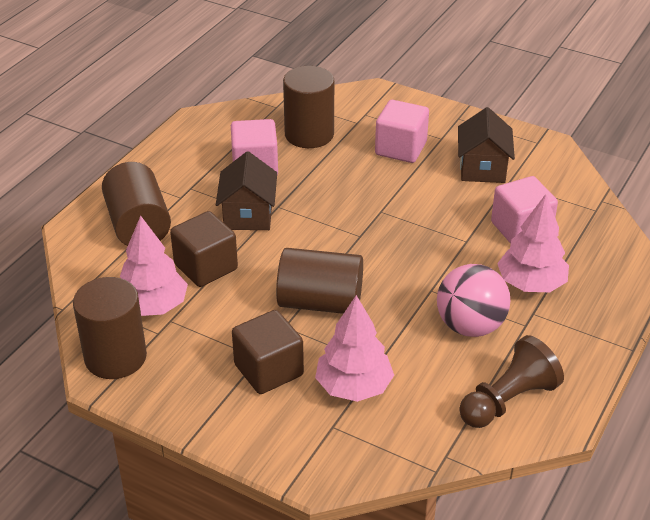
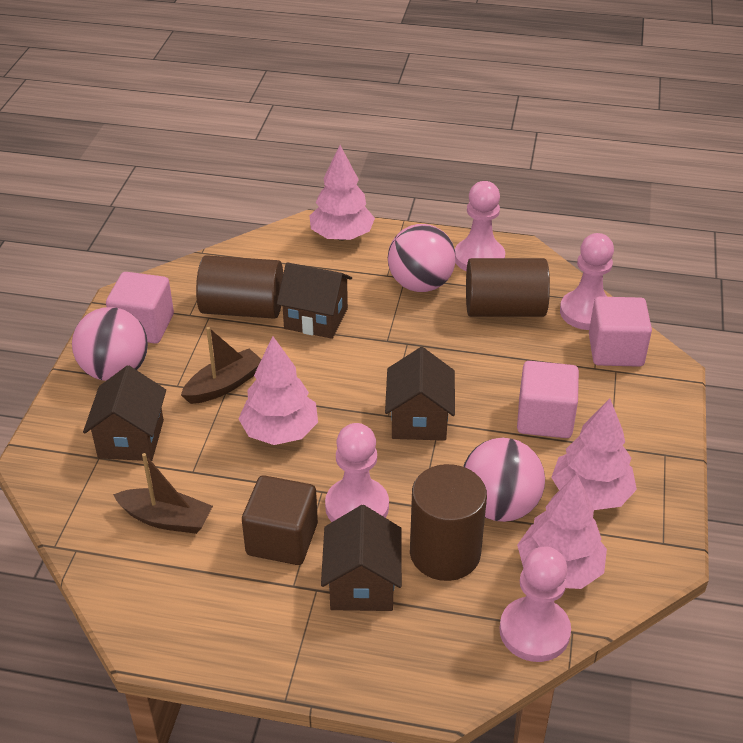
brown boat: none = 0 -> [113,453,213,534] [181,327,261,404] = 2
brown cube: [170,211,238,287] [232,310,304,394] = 2 -> [242,475,318,565] = 1
brown cylinder: [73,277,147,379] [102,162,171,246] [276,248,363,314] [283,66,334,148] = 4 -> [196,255,283,319] [410,464,487,581] [466,258,550,317] = 3
brown house: [216,151,277,230] [458,107,515,183] = 2 -> [83,365,166,461] [277,262,352,339] [321,505,402,611] [385,347,455,441] = 4
brown pawn: [459,335,564,428] = 1 -> none = 0
pink ball: [437,264,510,337] = 1 -> [72,307,148,381] [388,224,456,292] [463,438,545,522] = 3
pink pawn: none = 0 -> [325,423,389,522] [455,181,505,271] [500,547,571,662] [560,233,614,330] = 4
pink tree: [120,216,188,316] [315,295,394,402] [497,194,569,292] = 3 -> [238,336,318,445] [309,145,375,241] [517,474,607,589] [551,398,637,510] = 4

